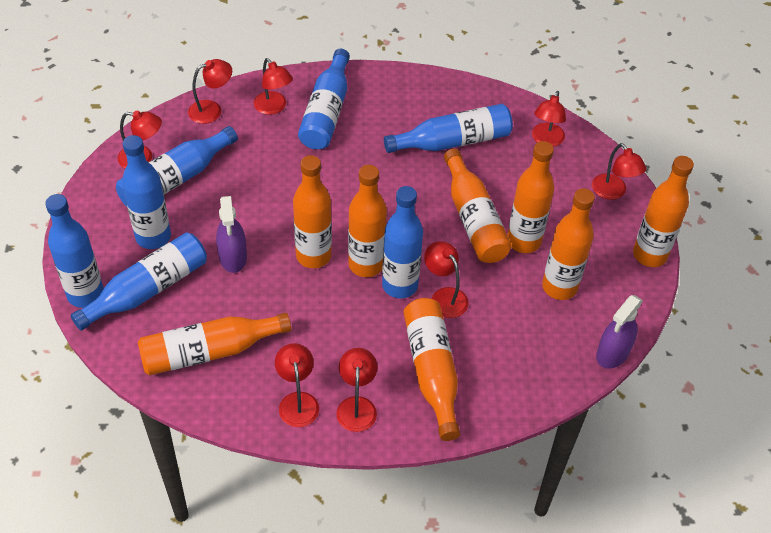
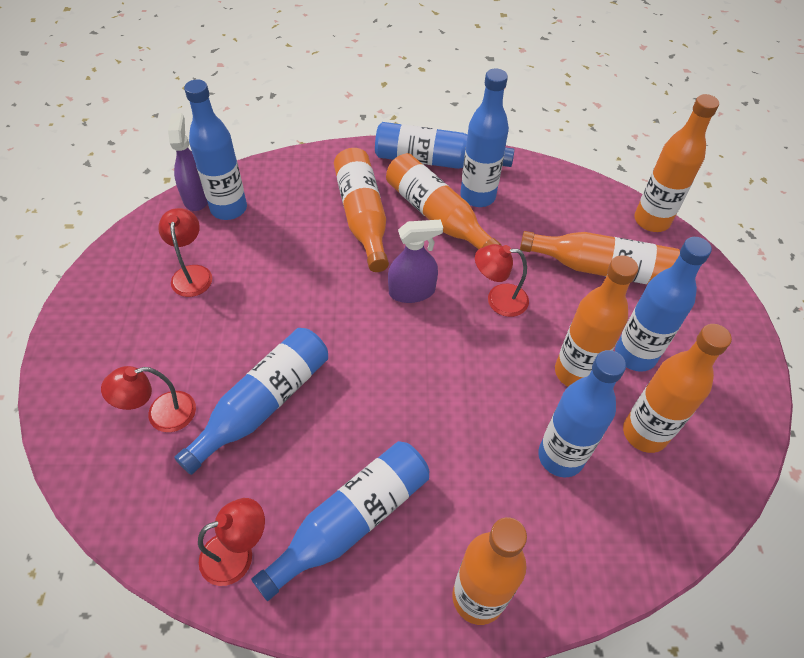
orange bottle: [138,313,291,376] [293,155,332,268] [348,165,387,277] [404,298,460,441] [444,149,511,263] [507,141,554,253] [542,188,595,300] [633,156,694,267] = 8 -> [334,148,389,272] [386,153,502,250] [452,517,527,625] [520,231,680,284] [555,255,638,386] [623,324,732,453] [634,94,719,232] = 7
red lamp: [117,110,162,168] [188,59,232,124] [253,58,293,115] [275,343,319,427] [336,348,378,432] [424,241,469,318] [532,91,566,147] [592,143,646,200] = 8 -> [101,366,196,432] [158,208,212,297] [198,498,265,586] [475,244,529,317] = 4

